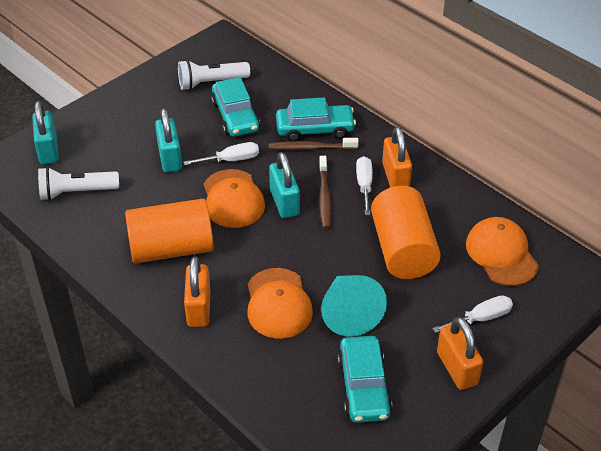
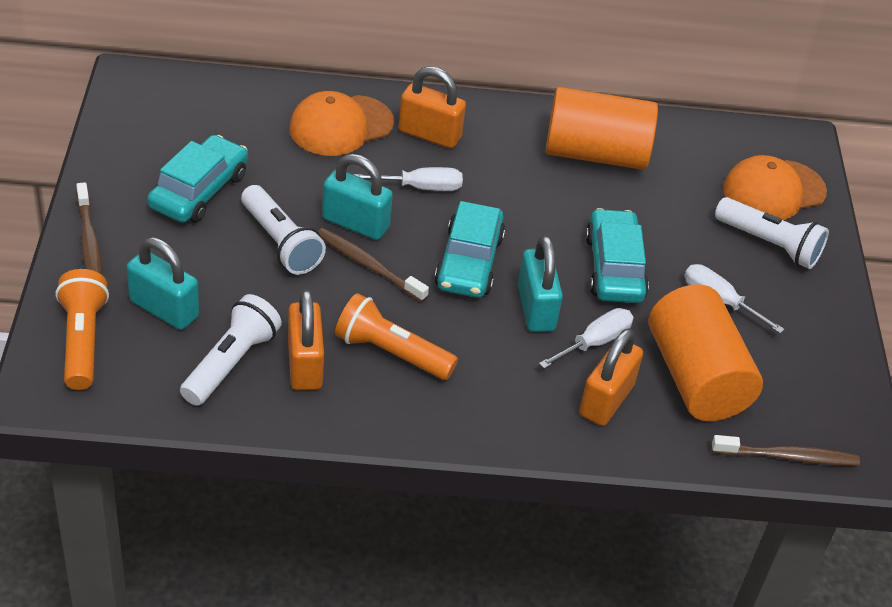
brown toothbrush: [269,138,359,150] [319,156,332,229] = 2 -> [76,182,102,275] [318,228,429,302] [712,435,860,466] = 3
orange cap: [204,169,265,228] [248,268,313,339] [466,217,539,286] = 3 -> [289,91,394,156] [723,155,827,220] = 2
orange flashlight: none = 0 -> [55,269,109,390] [335,293,458,380] = 2
turquoise cone: [321,275,387,337] = 1 -> none = 0
white flashlight: [38,167,119,201] [178,60,250,90] = 2 -> [180,294,282,406] [241,185,326,275] [715,197,829,269] = 3

